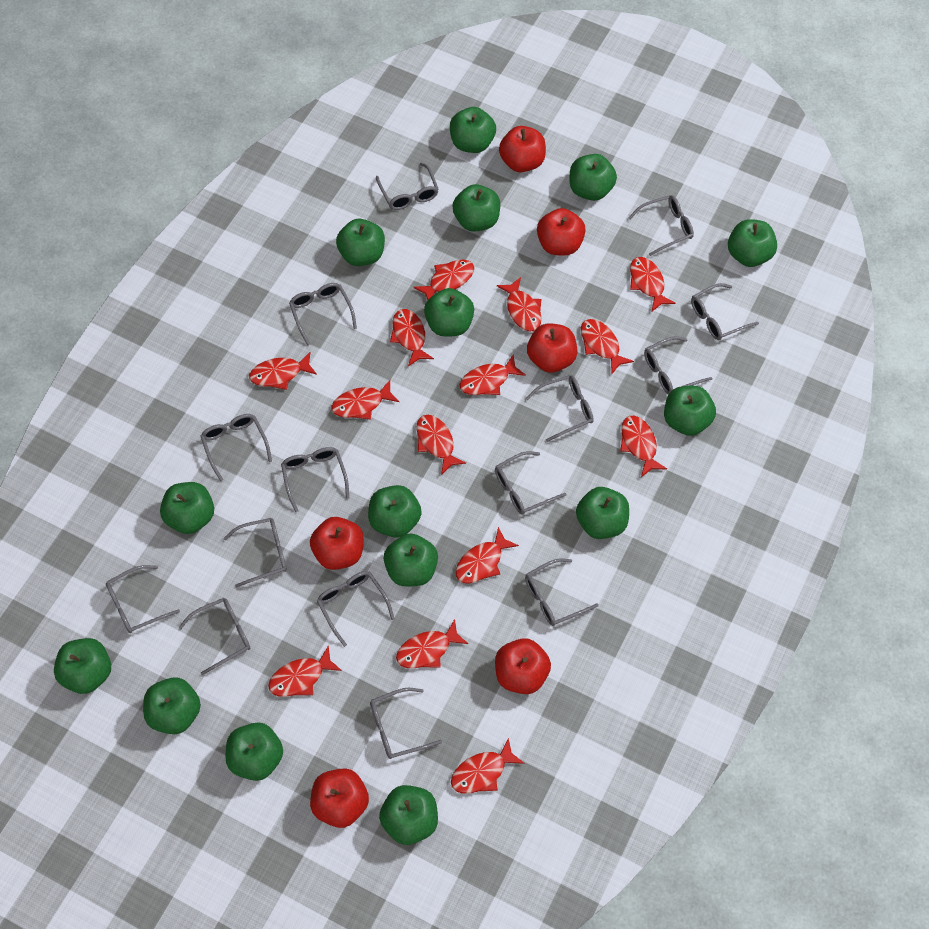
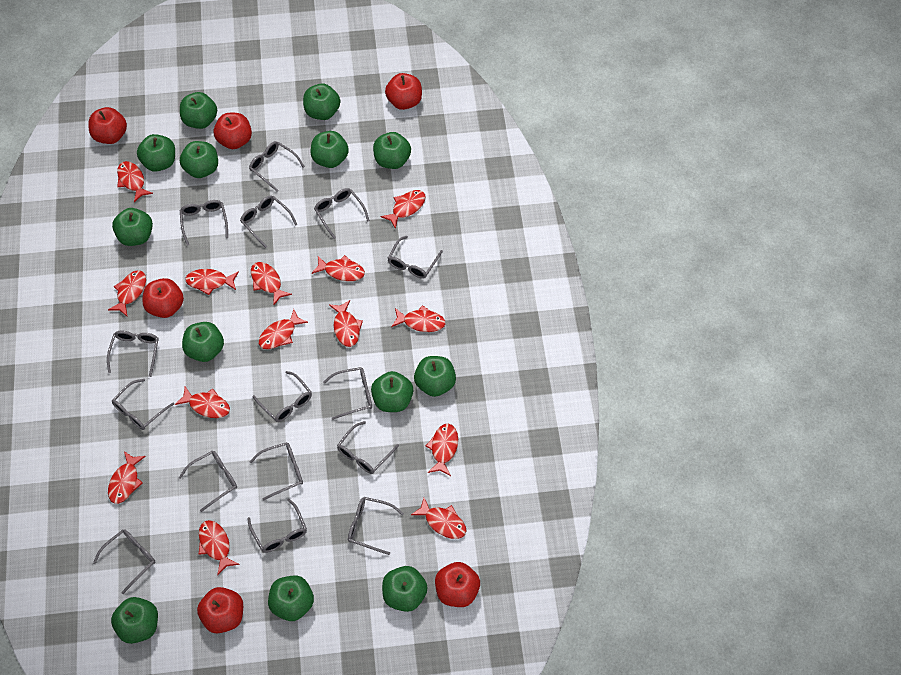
green apple: [54,638,111,694] [143,677,201,734] [160,482,214,534] [226,722,283,781] [336,219,385,266] [368,485,422,538] [379,785,438,845] [384,534,438,587] [424,288,474,337] [450,107,496,153] [452,184,500,232] [570,154,617,201] [576,487,629,539] [664,386,716,436] [728,219,777,267] = 15 -> [111,597,158,644] [112,208,153,246] [137,134,175,172] [180,92,217,129] [180,141,218,178] [182,322,224,362] [268,575,314,621] [303,83,340,120] [311,131,349,168] [371,371,413,412] [373,132,411,169] [382,566,428,612] [414,356,456,397] = 13

